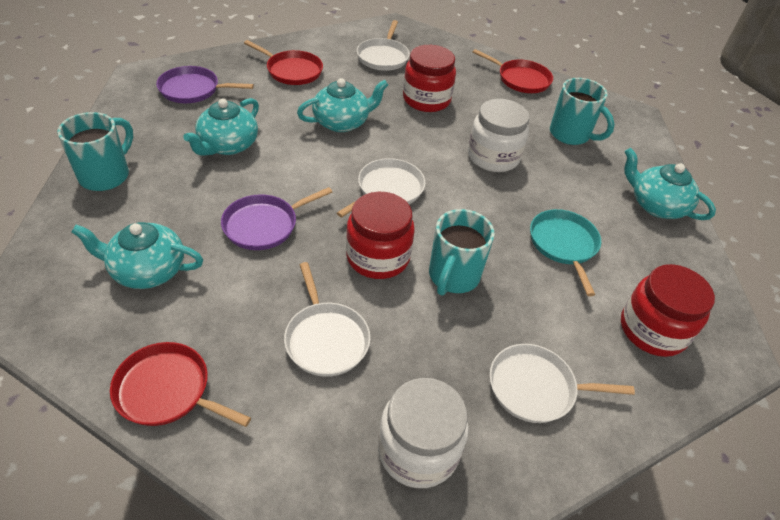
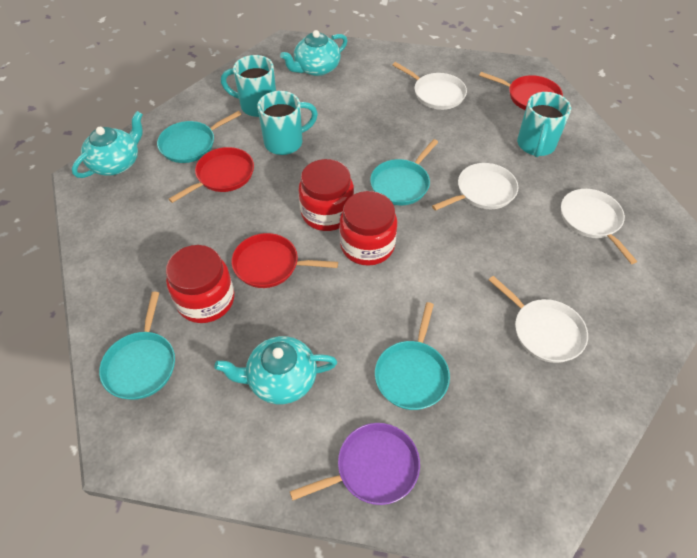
purple pan: [156,66,254,103] [221,187,332,250] = 2 -> [290,423,420,505] = 1
turquoise pan: [530,209,601,296] = 1 -> [99,292,175,400] [157,111,242,163] [370,139,438,205] [375,302,450,410] = 4
turquoise teapot: [71,222,203,289] [183,98,259,156] [297,78,388,132] [624,148,716,220] = 4 -> [72,111,143,178] [215,336,337,404] [280,30,347,76] = 3
white jar: [378,378,469,488] [468,99,529,172] = 2 -> none = 0

